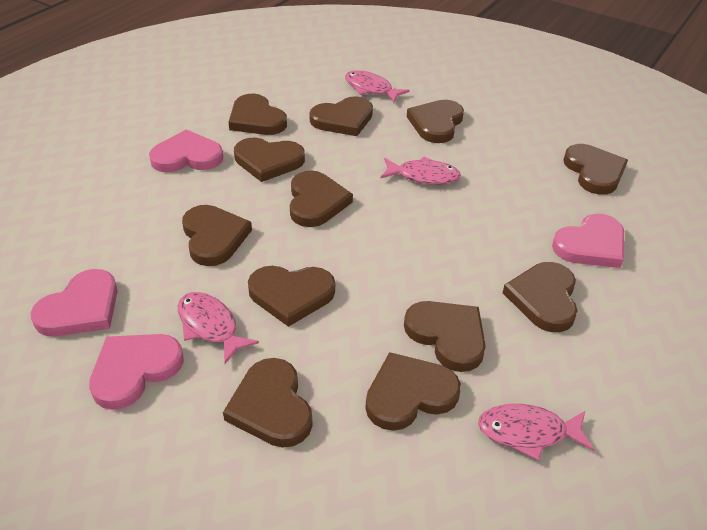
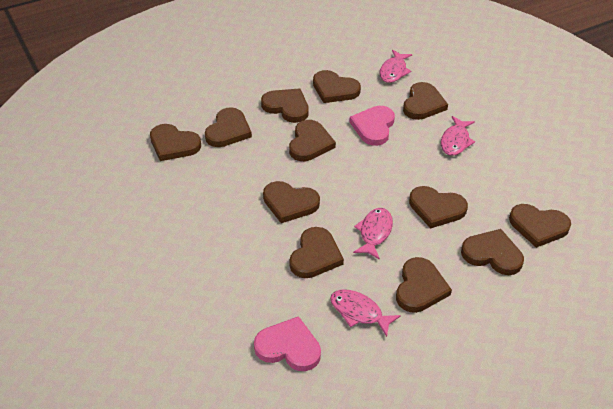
pink heart: [31,269,117,337] [89,334,184,410] [149,129,223,172] [552,214,624,268] = 4 -> [254,316,321,371] [349,106,395,146] = 2

